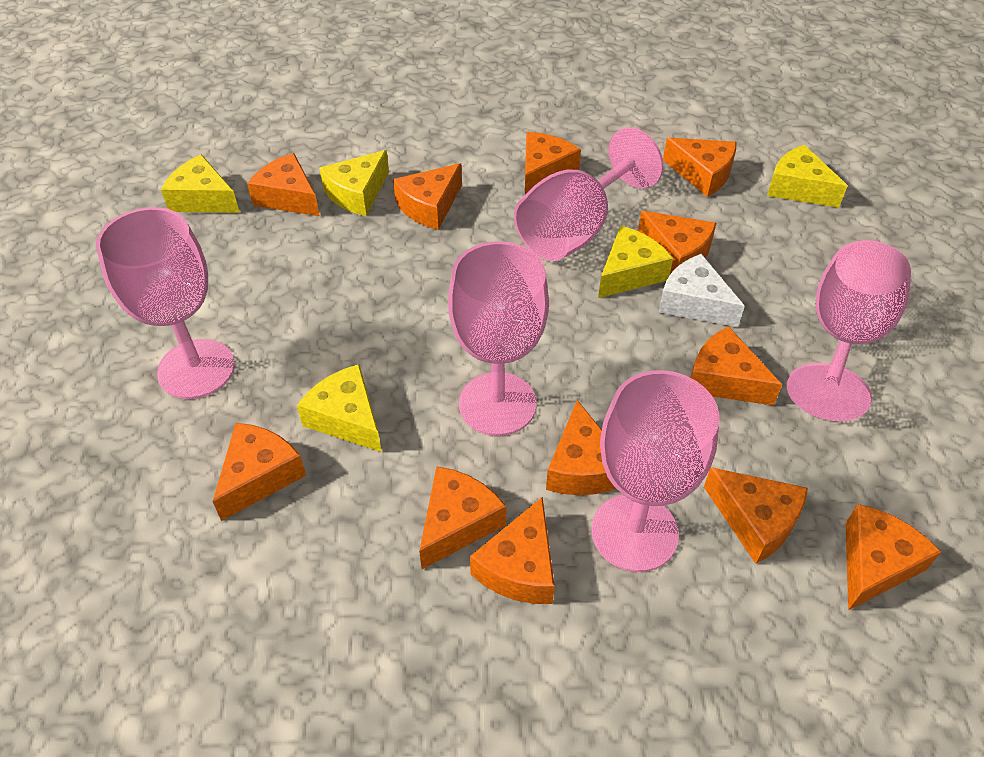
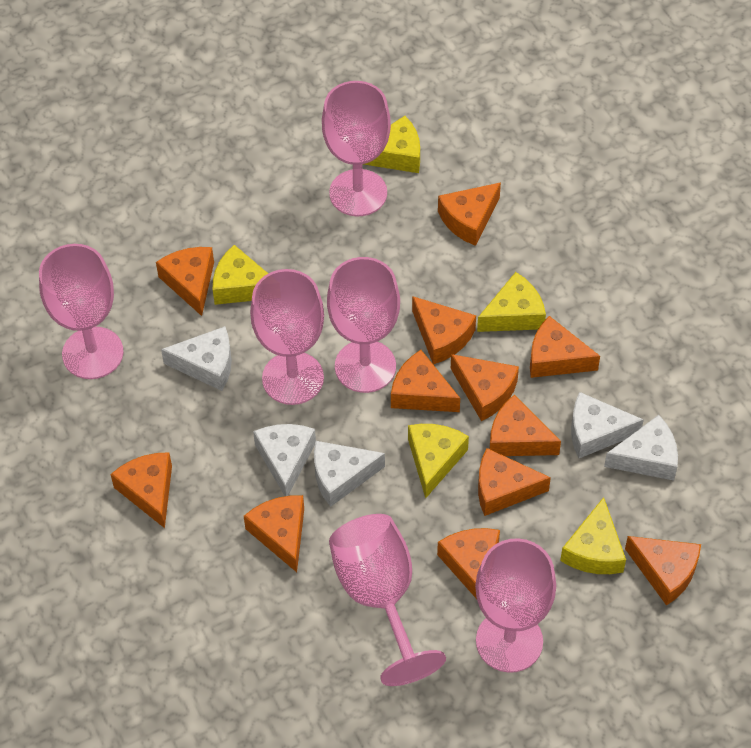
pink goblet: [96,207,235,399] [448,241,549,436] [514,127,663,261] [591,370,720,572] [787,240,911,421] = 5 -> [39,244,124,379] [250,269,324,405] [322,81,391,216] [327,257,400,393] [329,514,446,686] [475,538,556,673] = 6
white cheese: [658,254,745,327] = 1 -> [161,326,232,391] [253,424,316,496] [314,441,385,507] [571,392,644,458] [604,415,678,481] = 5

